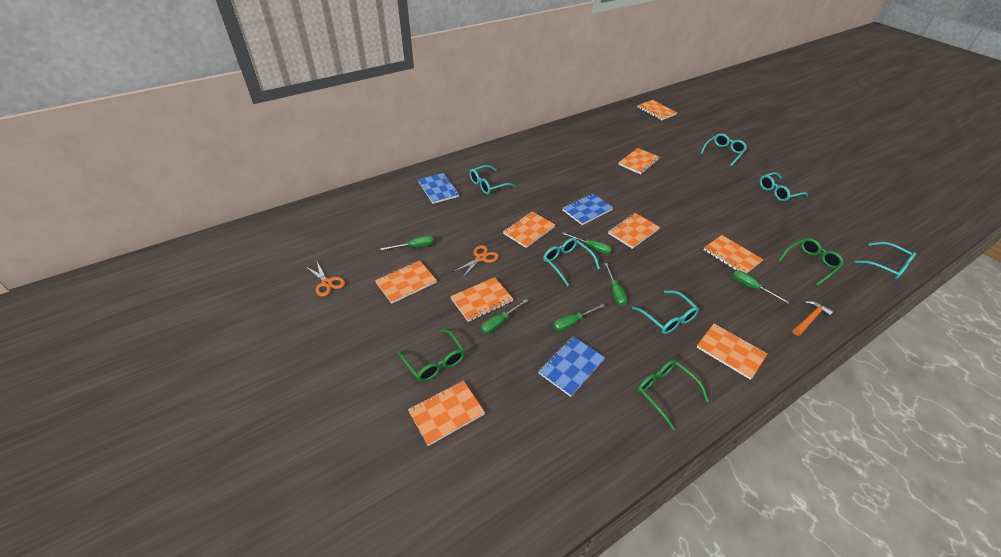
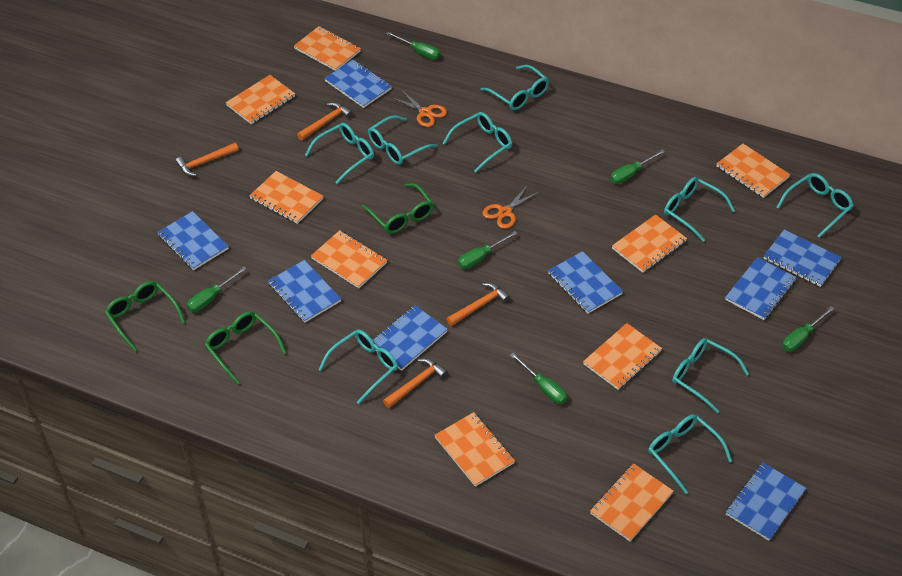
blue notebook: [418,173,459,204] [538,336,605,397] [562,194,614,225] = 3 -> [157,211,229,270] [268,260,341,323] [324,60,392,108] [372,305,448,371] [548,251,623,314] [725,257,796,320] [726,463,806,541] [763,230,841,287] = 8
orange hammer: [793,301,834,336] = 1 -> [175,143,239,176] [297,102,353,141] [383,358,448,408] [446,283,510,326] = 4
turquoise glasses: [469,165,516,194] [543,238,600,286] [632,290,699,334] [700,134,747,166] [760,172,808,202] [854,242,916,280] = 6 -> [305,123,374,184] [318,330,398,404] [368,115,438,165] [443,112,512,173] [481,65,549,110] [648,414,732,494] [664,177,735,242] [672,338,749,413] [776,173,854,238] = 9

